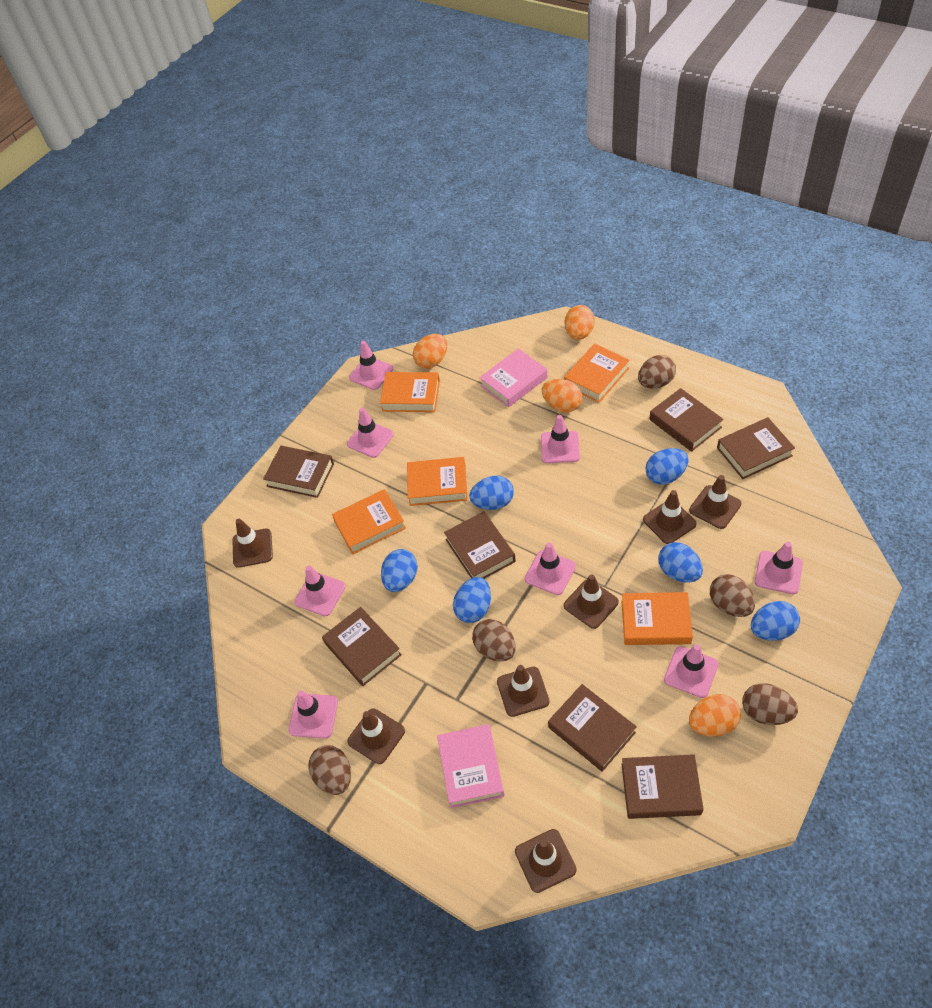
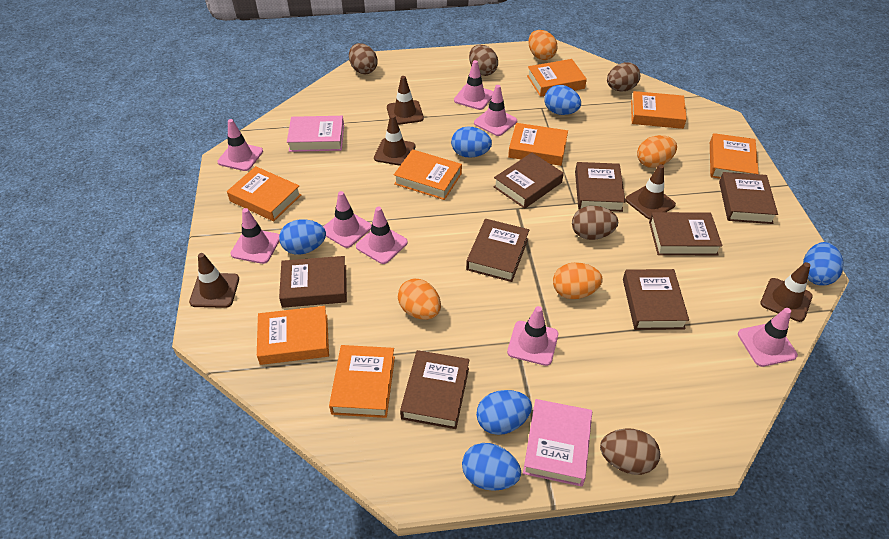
brown book: [263,446,334,498] [322,607,402,686] [444,511,516,579] [548,684,637,772] [621,754,704,819] [649,388,724,452] [717,417,795,479] = 7 -> [279,256,347,308] [400,350,470,429] [466,219,529,282] [493,153,564,209] [575,162,625,212] [623,269,689,330] [649,212,723,255] [719,172,778,224] = 8
brown traffic cone: [232,519,273,568] [347,708,405,764] [497,665,550,717] [515,829,577,893] [564,574,619,629] [643,490,697,544] [689,475,742,529] = 7 -> [189,253,239,308] [374,115,415,166] [387,76,424,125] [625,164,676,220] [760,262,813,322] = 5
orange book: [332,489,406,554] [380,372,440,412] [407,457,468,506] [564,344,630,403] [621,592,693,645] = 5 -> [227,166,301,221] [257,306,329,365] [329,345,395,418] [394,149,462,200] [508,123,568,166] [527,59,587,97] [631,91,687,129] [710,133,759,179] = 8

